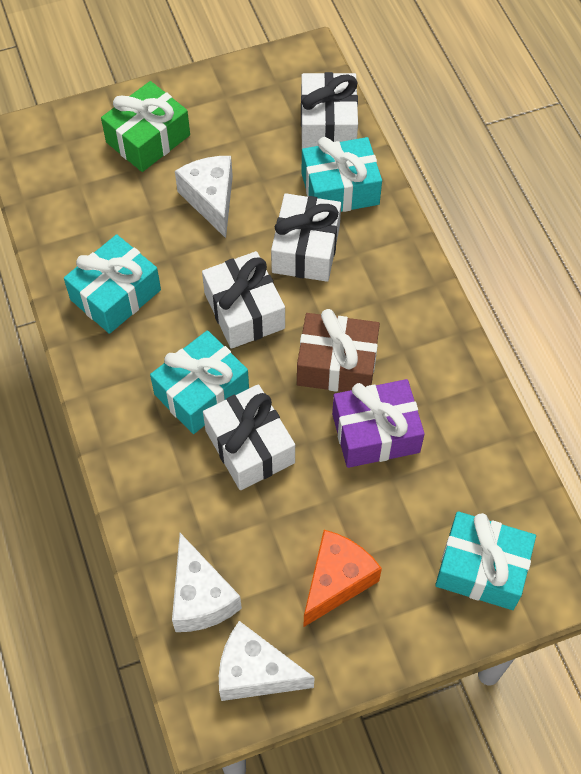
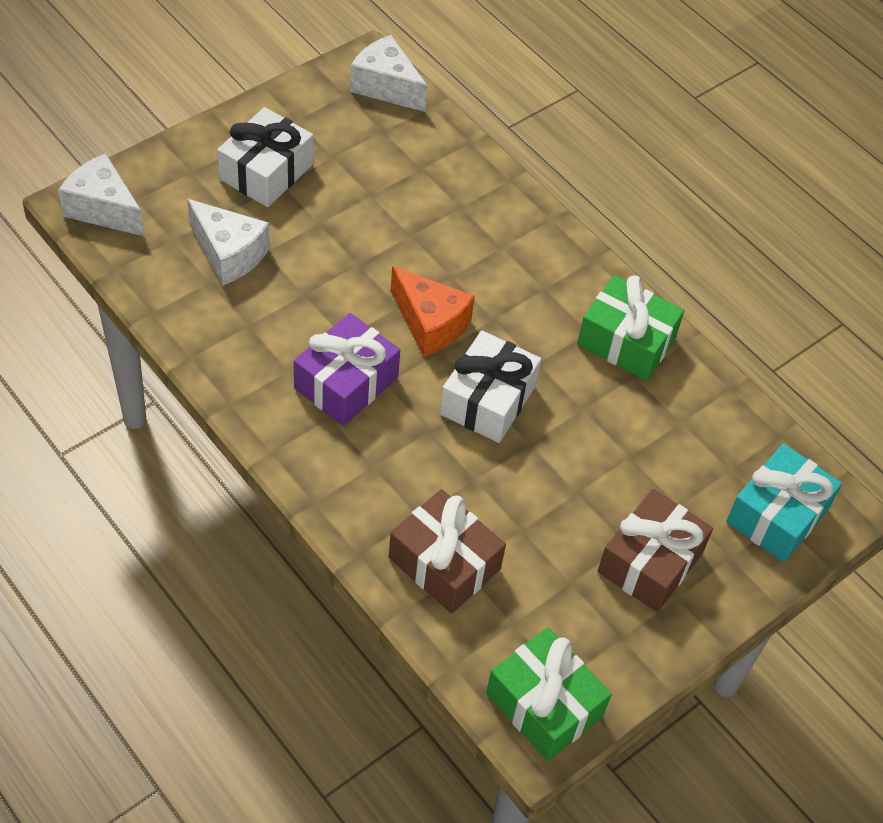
brown gift: [297,309,380,392] = 1 -> [389,489,506,613] [598,489,713,612] = 2
green gift: [101,81,190,172] = 1 -> [486,627,612,761] [577,275,684,380] = 2
turquoise gift: [64,234,161,334] [150,330,249,434] [302,137,382,212] [435,511,536,610] = 4 -> [726,444,842,562] = 1
white gift: [202,251,285,349] [203,384,295,490] [271,193,341,282] [301,72,358,149] = 4 -> [217,107,313,207] [440,331,541,443] = 2

